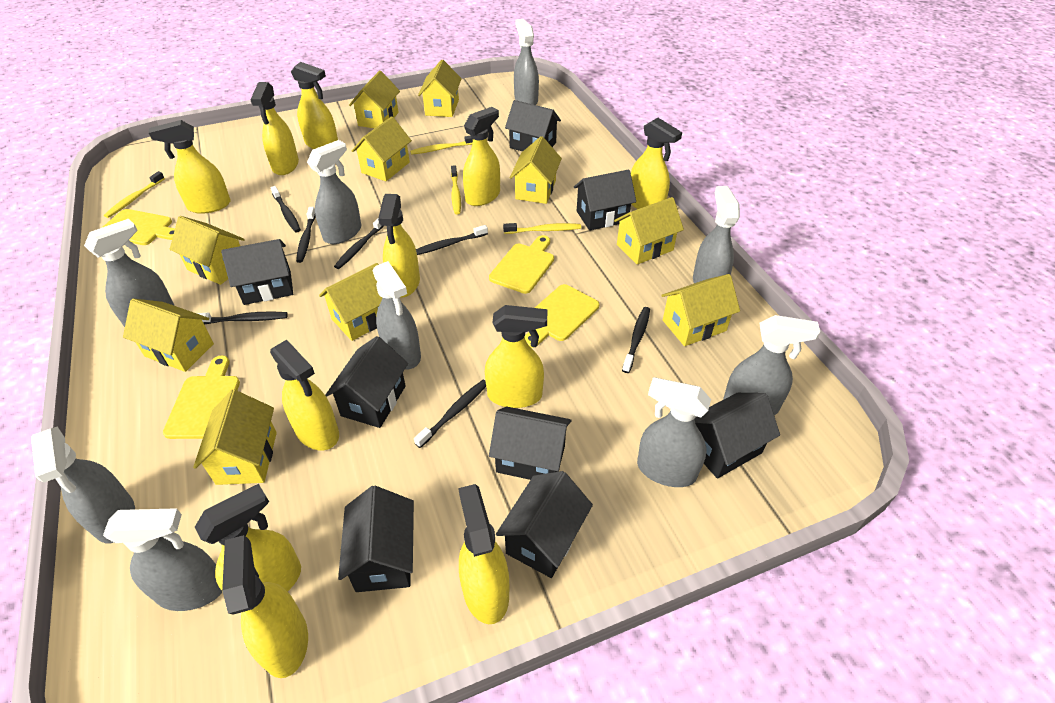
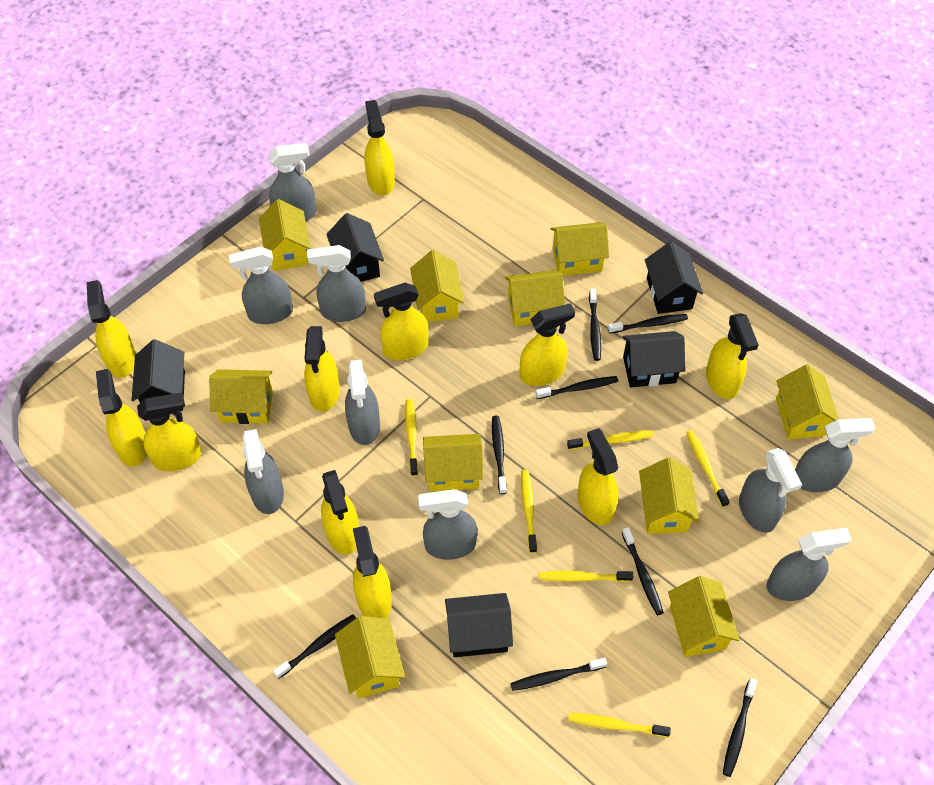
black house: [221,239,293,305] [325,336,408,428] [338,486,414,592] [489,406,572,480] [496,471,593,578] [505,100,561,152] [574,170,636,230] [695,393,780,479] = 8 -> [132,339,185,411] [326,213,384,282] [445,593,513,657] [623,331,685,387] [645,241,703,314] = 5
black toothbrush: [197,312,288,324] [270,186,301,232] [296,207,316,263] [334,217,384,269] [414,380,486,448] [416,225,488,255] [622,307,650,373] = 7 -> [273,614,356,679] [492,416,507,494] [510,658,607,691] [536,376,618,399] [589,289,601,361] [608,314,688,334] [622,527,664,615] [723,678,757,777] = 8
yellow cutting board: [103,209,175,245] [163,355,240,439] [489,235,554,294] [525,284,599,348] = 4 -> none = 0
yellow toothbrush: [104,171,165,218] [410,135,473,155] [451,165,461,214] [503,223,581,234] = 4 -> [405,399,418,476] [521,470,537,553] [539,571,633,582] [567,430,653,450] [568,713,671,737] [686,430,730,507] = 6

